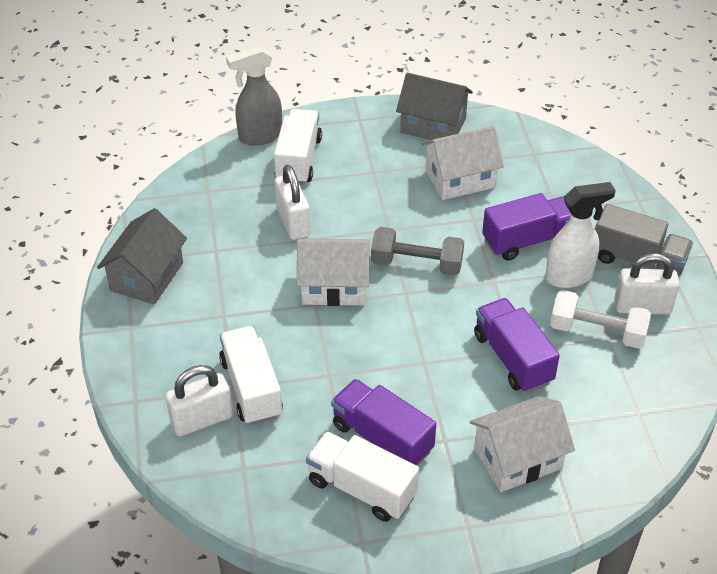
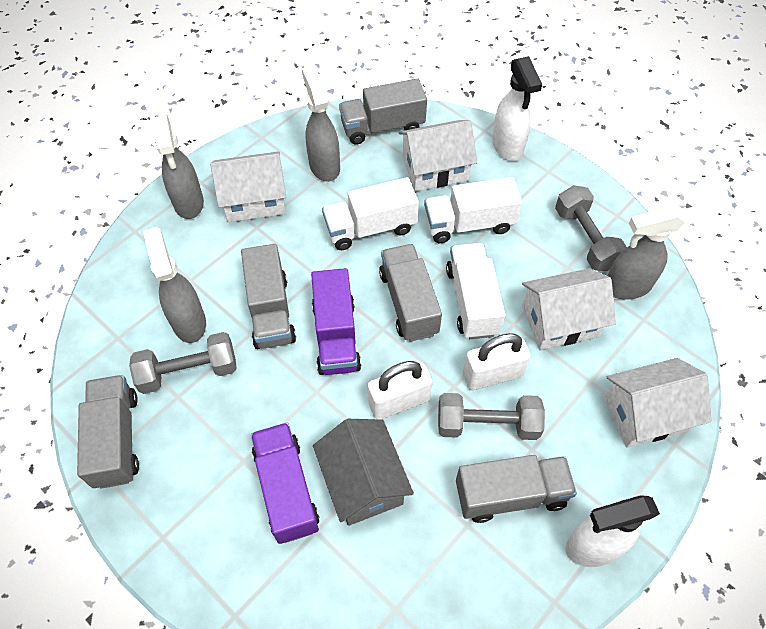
grey dumbbell: [371,227,464,276] = 1 -> [129,332,237,394] [438,393,545,440] [555,185,627,271] = 3
grey house: [97,208,187,305] [396,73,473,140] = 2 -> [313,419,414,526] = 1
grey spray bottle: [226,46,282,146] = 1 -> [143,227,206,343] [152,115,204,219] [302,66,340,182] [608,207,685,299] = 4
grey truck: [595,204,693,277] = 1 -> [77,375,139,489] [241,244,296,349] [339,78,427,145] [379,244,442,342] [456,455,577,523] = 5
purple truck: [331,379,436,466] [474,298,560,393] [482,193,571,261] = 3 -> [251,423,320,544] [311,268,361,375] = 2
white dumbbell: [550,290,651,349] = 1 -> none = 0
white house: [297,239,370,306] [422,126,504,200] [470,396,575,492] = 3 -> [210,151,286,222] [399,120,478,191] [522,268,616,350] [604,358,712,448] = 4
white padlock: [165,365,233,436] [275,165,310,240] [614,253,680,315] = 3 -> [368,361,433,420] [463,333,531,390] = 2
white spray bottle: [545,182,616,288] = 1 -> [492,56,542,161] [565,495,660,567] = 2

